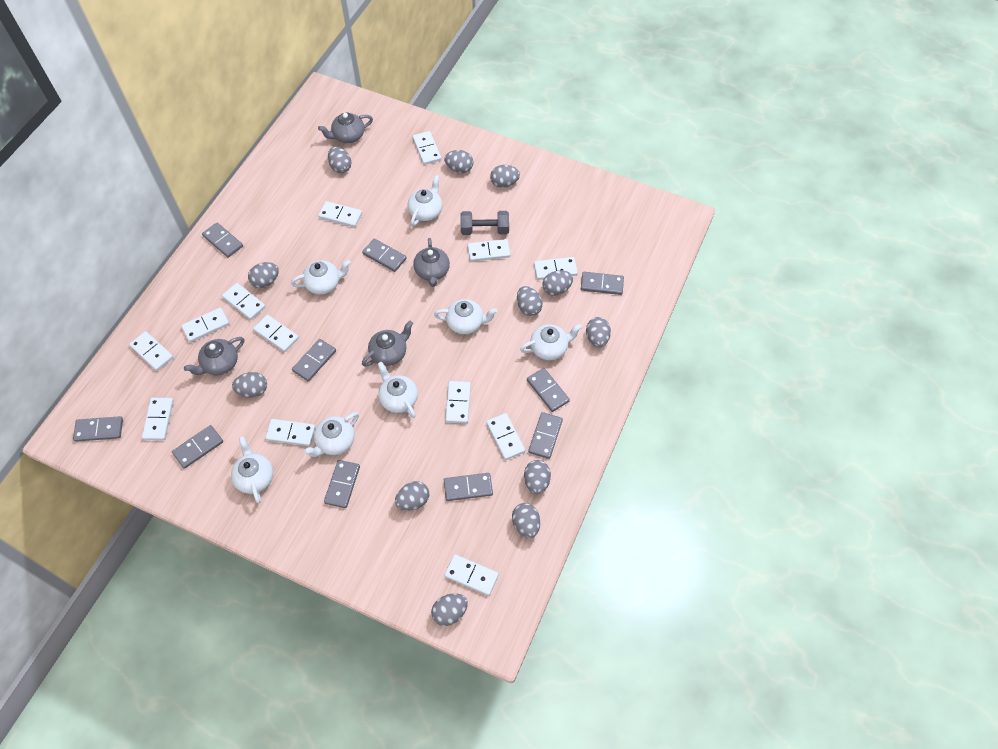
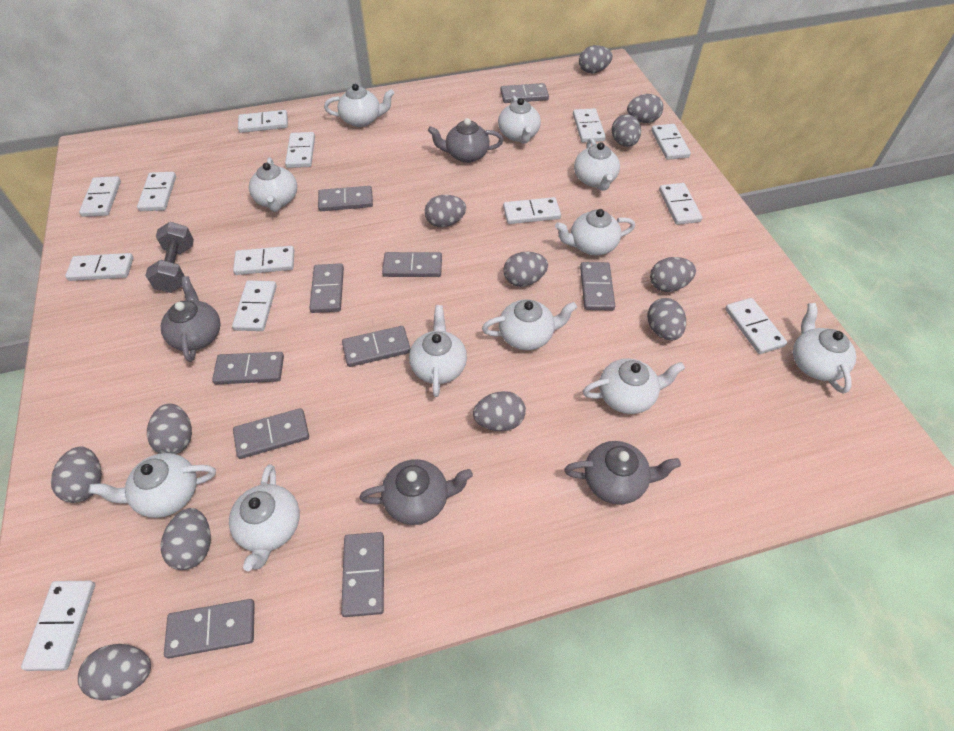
white teapot: [231,436,273,503] [291,260,351,294] [303,412,359,457] [378,362,418,418] [408,175,442,226] [434,299,498,334] [520,324,582,360] = 7 -> [89,453,216,518] [229,464,300,571] [249,157,297,212] [324,84,394,127] [409,305,467,397] [482,299,577,350] [498,96,541,144] [555,209,635,255] [574,138,620,191] [583,358,685,414] [793,303,856,393] = 11

